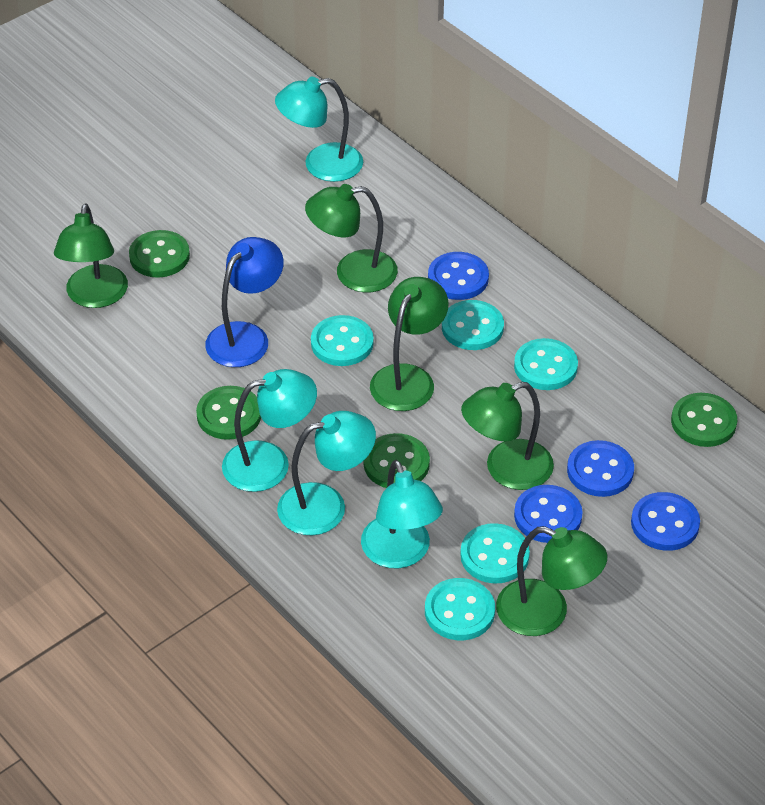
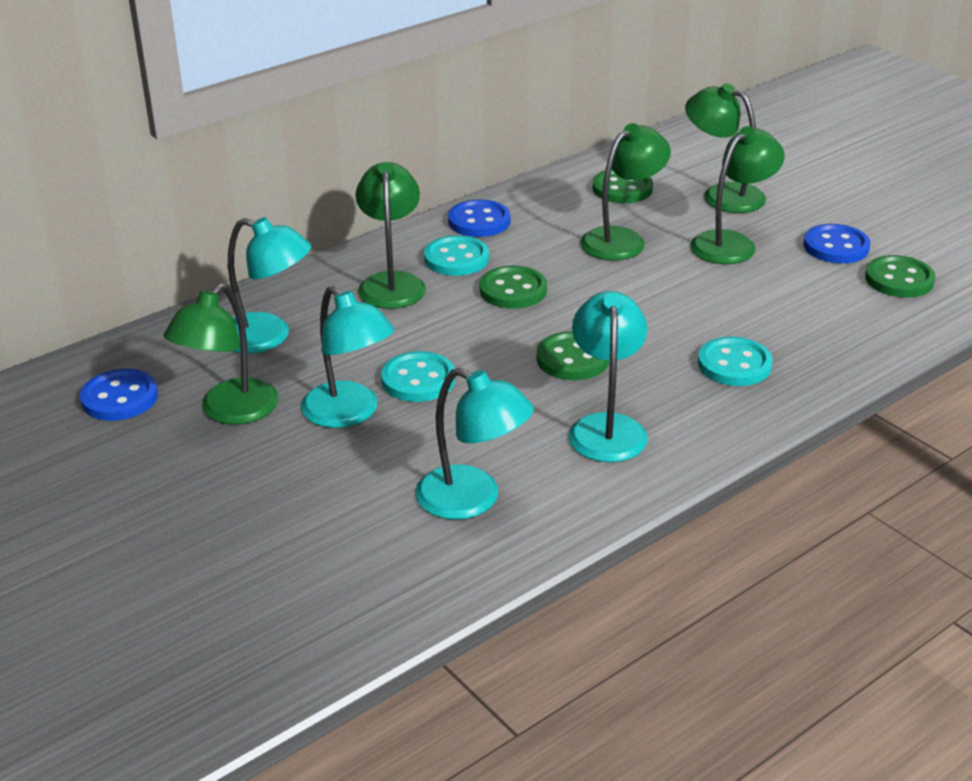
blue button: [428,252,489,300] [514,485,583,543] [567,440,634,497] [631,492,700,551] = 4 -> [80,369,158,421] [448,200,510,237] [803,224,870,263] = 3
blue lamp: [205,237,284,367] = 1 -> none = 0
turquoise button: [311,315,374,366] [425,578,495,640] [442,300,504,350] [460,523,530,583] [514,338,578,390] = 5 -> [381,351,455,402] [424,235,489,276] [698,337,772,386] = 3

